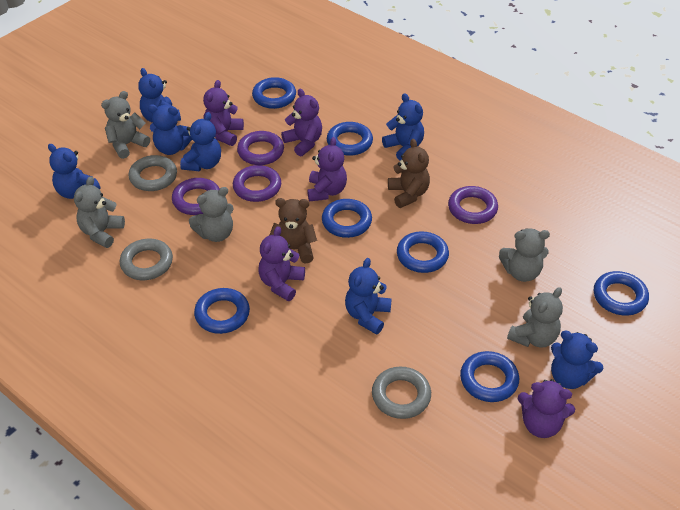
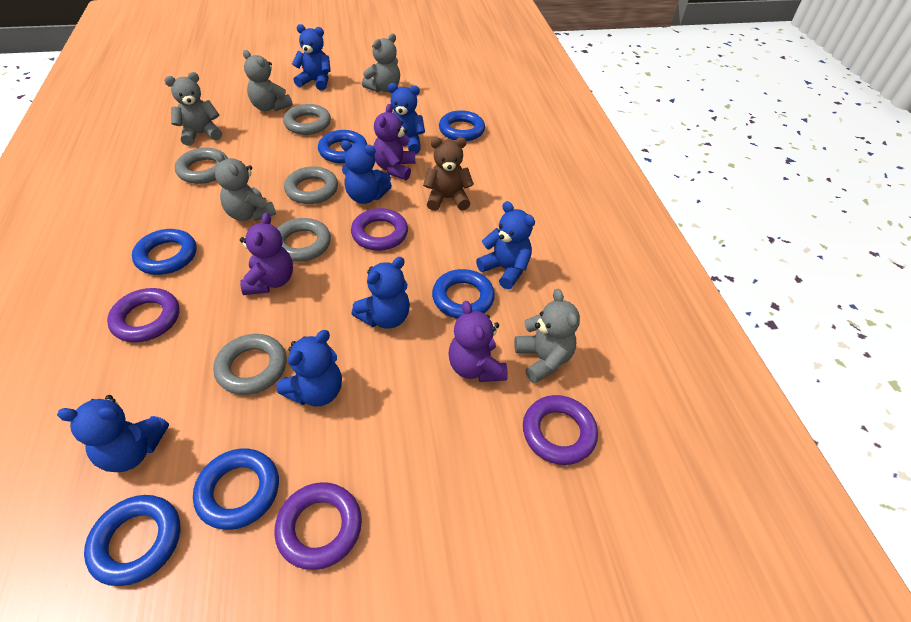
blue ring: [194,288,250,334] [252,77,296,109] [322,199,372,238] [327,122,373,156] [397,231,449,273] [460,351,519,402] [594,271,649,316] = 7 -> [84,495,180,586] [132,229,197,275] [193,449,279,530] [318,130,367,163] [432,269,495,319] [439,110,485,141] = 6
brown teddy bear: [270,198,317,264] [388,139,430,208] = 2 -> [423,137,474,211] = 1
grey ring: [120,239,173,280] [128,155,177,191] [372,367,431,419] = 3 -> [175,148,228,184] [213,334,287,395] [277,218,331,262] [283,104,331,135] [284,166,338,204] = 5
purple teddy bear: [203,80,244,146] [259,226,305,301] [281,89,322,156] [307,137,347,202] [518,379,575,438] = 5 -> [240,212,293,295] [373,104,415,180] [448,301,508,382] = 3

